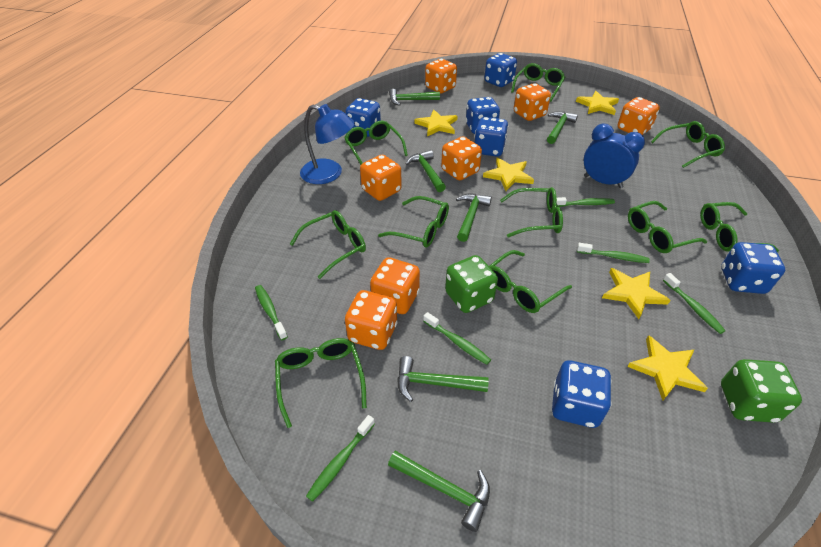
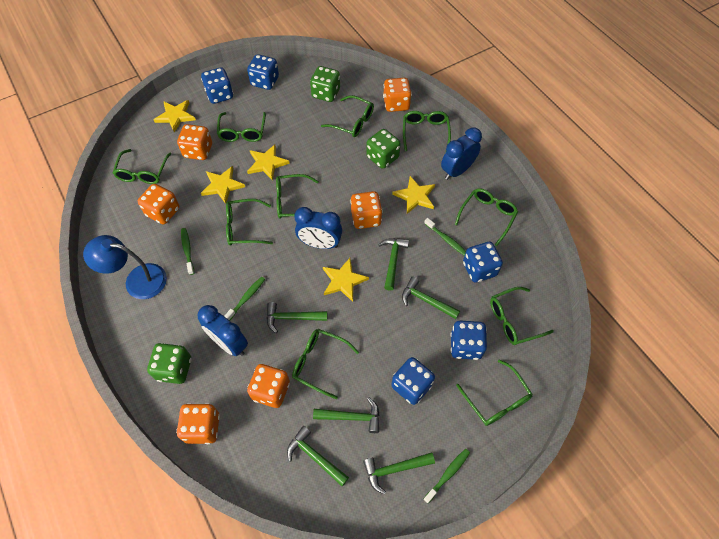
blue clock: [584,124,645,188] = 1 -> [198,305,248,356] [294,207,342,249] [441,128,482,180] = 3
blue dice: [345,98,381,137] [466,97,500,134] [475,117,508,157] [484,53,517,87] [552,360,612,428] [721,242,785,294] = 6 -> [201,67,233,104] [247,54,279,90] [392,357,435,405] [450,321,487,360] [463,242,503,283] = 5
green dice: [445,255,498,313] [721,359,802,423] = 2 -> [147,343,192,384] [310,66,340,102] [366,129,401,169] = 3
green toothbrush: [255,285,288,340] [306,415,375,502] [423,312,491,365] [556,197,615,207] [577,243,650,263] [663,273,726,334] = 6 -> [181,228,194,275] [224,277,265,321] [424,218,466,256] [424,449,470,503] = 4
orange dice: [345,290,398,350] [360,155,402,201] [370,257,420,314] [425,59,457,94] [441,137,482,181] [514,83,551,121] [618,97,660,135] = 7 -> [138,184,179,224] [176,403,220,444] [177,124,212,160] [247,364,290,408] [350,191,383,229] [383,78,412,112] = 6

